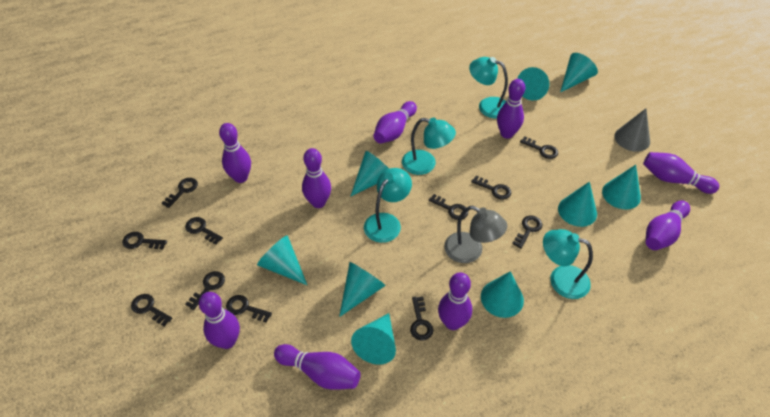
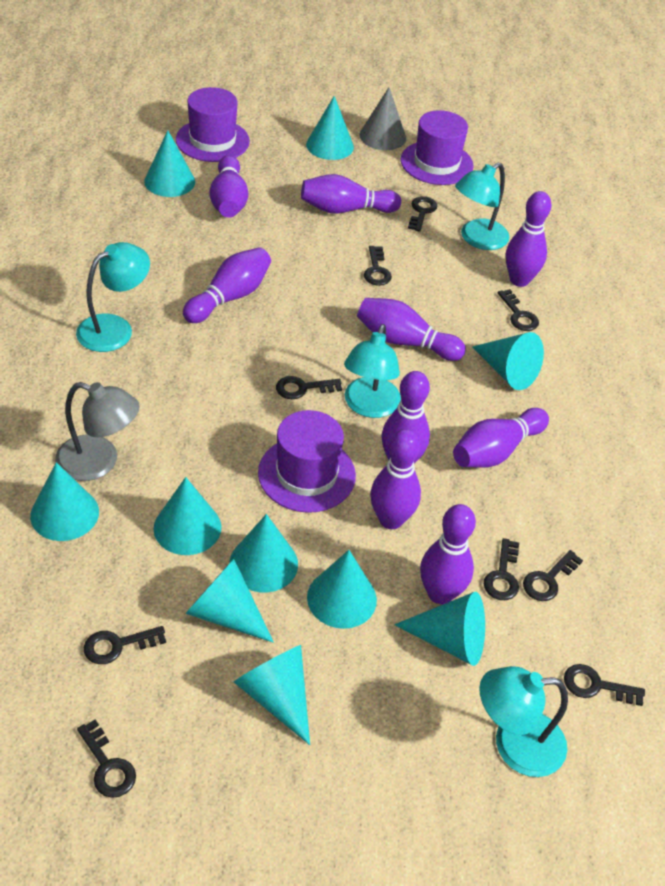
black key: [122,232,167,249] [131,294,172,326] [162,178,198,208] [185,217,223,245] [185,271,225,310] [226,295,272,322] [410,297,433,340] [428,194,468,220] [471,176,511,200] [512,216,542,249] [520,136,558,159] = 11 -> [77,719,136,798] [84,626,166,664] [276,376,342,399] [364,246,392,286] [408,196,437,232] [484,538,519,600] [498,289,539,331] [523,550,583,601] [564,664,645,706] = 9
purple hat: none = 0 -> [176,87,250,162] [258,410,356,513] [401,110,474,185] = 3
turquoise cone: [257,235,307,285] [339,262,386,317] [351,151,389,196] [351,313,396,365] [481,271,524,318] [517,67,549,100] [558,182,597,227] [560,53,598,92] [602,165,641,209] = 9 -> [30,462,99,541] [144,130,195,197] [153,477,221,555] [185,559,273,642] [230,514,298,592] [234,645,310,745] [306,96,354,160] [307,550,377,629] [394,592,485,666] [472,332,544,390] = 10

